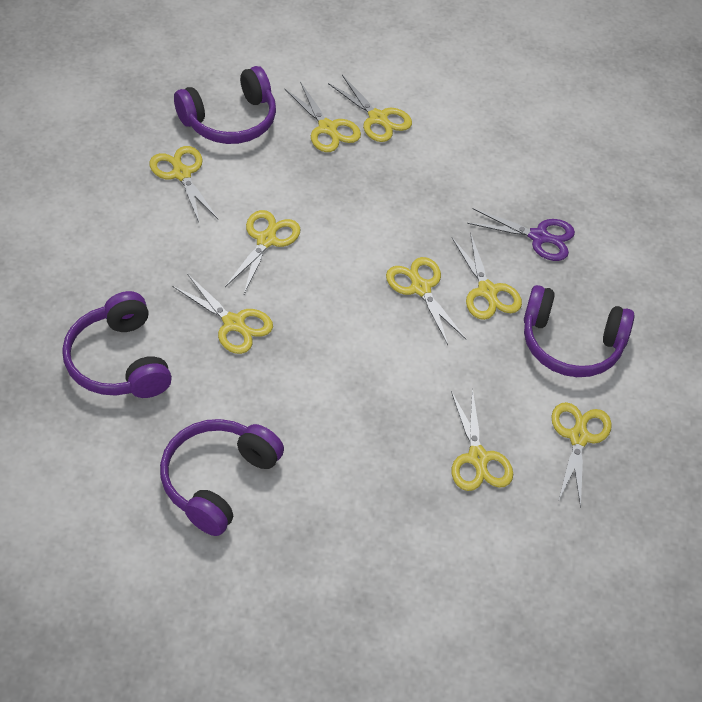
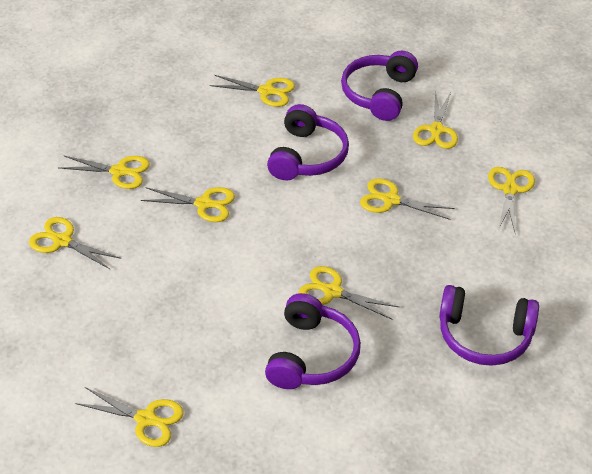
purple scissors: [467,208,575,261] = 1 -> none = 0

